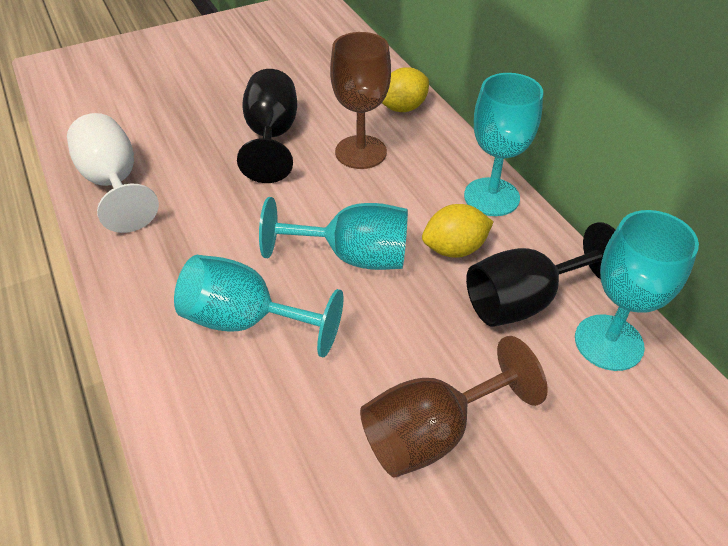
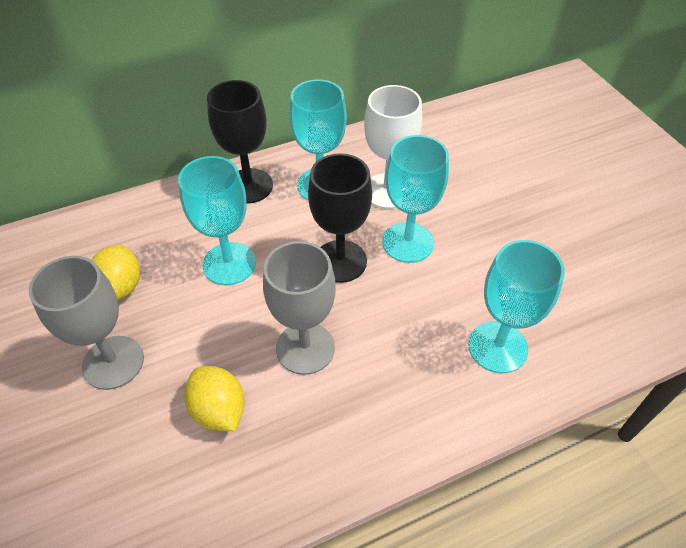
brown goblet: [330,32,391,169] [360,336,548,478] = 2 -> none = 0
grey goblet: none = 0 -> [29,256,144,390] [263,241,336,375] = 2

